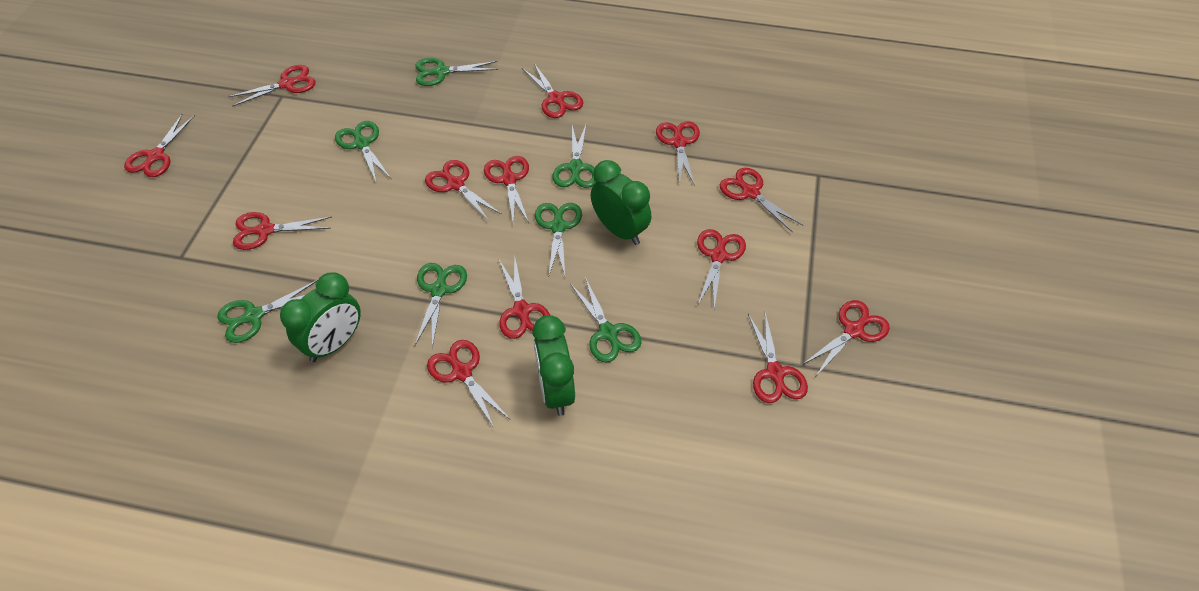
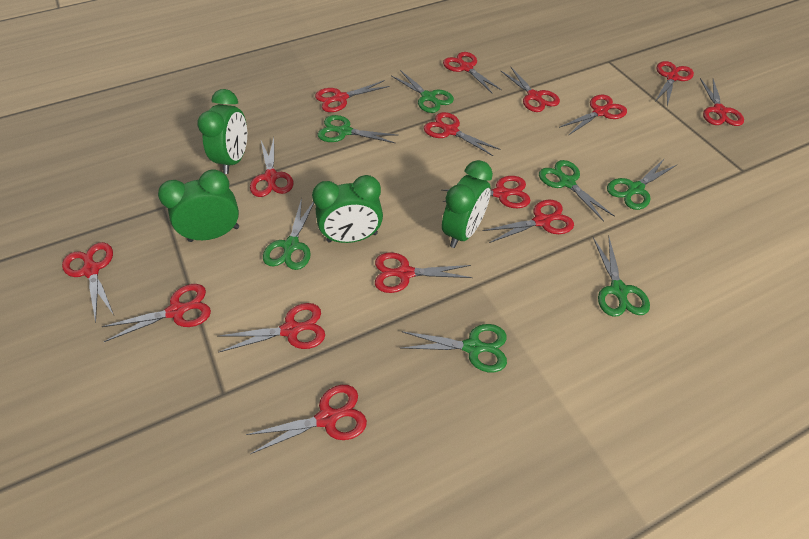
green clock: [280,272,361,362] [532,315,575,416] [591,160,651,245] = 3 -> [158,169,239,242] [198,89,247,174] [312,175,383,243] [442,160,493,248] = 4
red scissors: [124,113,195,177] [228,65,316,107] [233,212,332,250] [425,160,502,221] [427,340,510,428] [484,156,529,226] [499,255,550,339] [522,63,583,118] [656,121,700,186] [697,229,746,308] [720,168,803,232] [748,313,808,403] [802,300,890,376] = 13 -> [62,242,114,322] [101,284,211,342] [217,303,325,353] [246,385,367,454] [250,138,293,197] [315,80,390,112] [375,252,473,293] [424,112,500,156] [442,176,531,208] [443,52,502,93] [483,200,574,243] [501,66,560,112] [559,95,627,135] [656,61,694,106] [700,78,744,126] = 15

